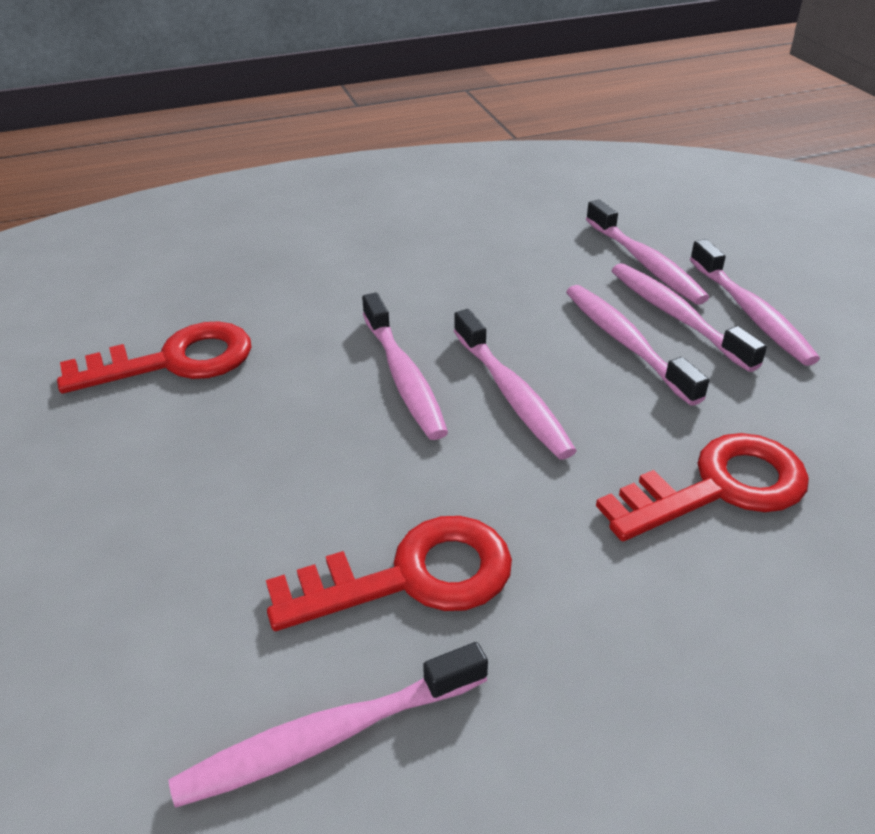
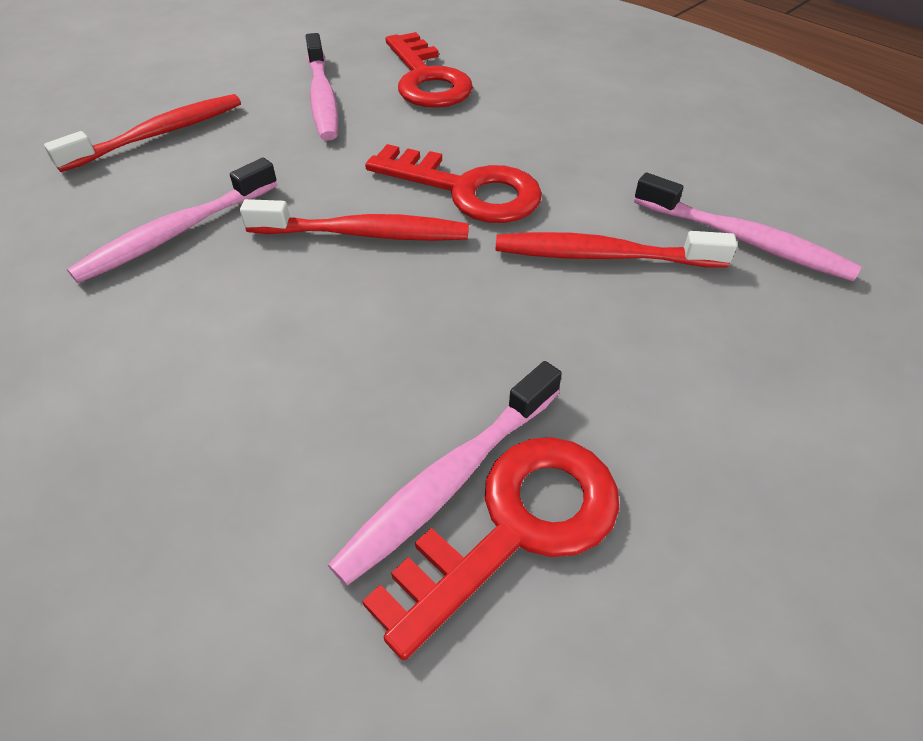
pink toothbrush: [168,642,488,808] [362,293,448,440] [454,309,577,459] [566,285,709,406] [586,199,709,305] [611,263,767,372] [690,239,820,366] = 7 -> [67,158,277,283] [306,33,338,140] [328,361,562,586] [634,173,862,282] = 4
red toothbrush: none = 0 -> [44,94,241,172] [240,199,469,241] [496,231,737,267] = 3

